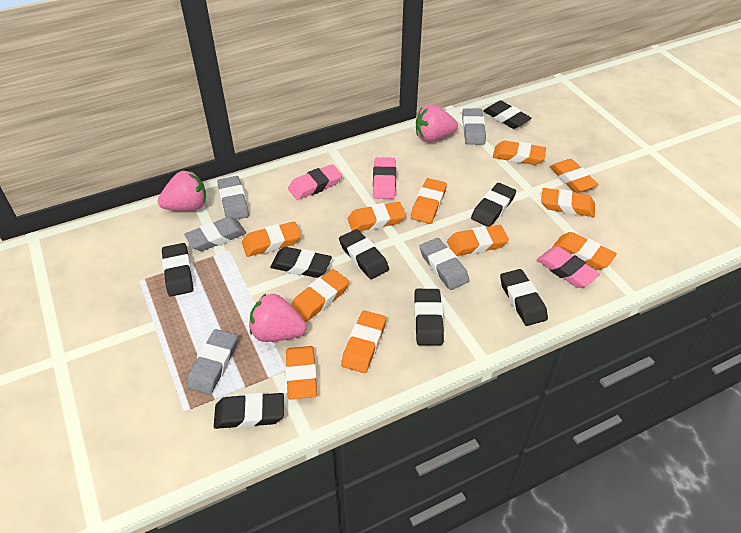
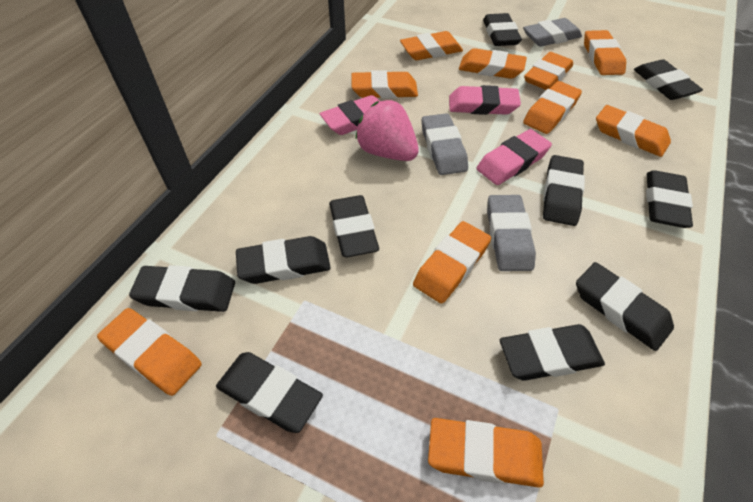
black eraser: [162,243,193,296] [214,393,284,429] [270,247,332,278] [339,229,389,279] [414,289,444,346] [471,183,516,227] [484,100,531,129] [500,269,548,326] = 8 -> [129,265,235,312] [216,352,323,433] [236,236,331,284] [329,195,379,257] [483,13,522,46] [500,324,605,381] [543,155,585,226] [576,262,674,351] [634,59,703,100] [646,170,693,228] = 10
grey eraser: [184,217,246,251] [187,329,238,395] [217,176,249,220] [420,238,469,290] [462,108,486,145] = 5 -> [422,113,468,175] [487,195,536,271] [523,18,582,47] = 3
orange eraser: [242,221,301,257] [286,346,317,400] [291,269,349,322] [341,310,386,373] [348,202,406,231] [411,178,447,224] [447,225,509,256] [493,141,546,165] [541,188,595,217] [550,159,599,193] [552,232,617,270] = 11 -> [97,308,202,396] [351,70,418,99] [400,31,463,60] [413,221,491,304] [428,418,544,488] [459,48,527,79] [523,81,582,134] [524,52,573,90] [584,30,626,75] [596,105,671,157] = 10
pink strawberry: [158,171,206,211] [249,294,307,342] [416,104,458,142] = 3 -> [355,100,419,161] = 1

